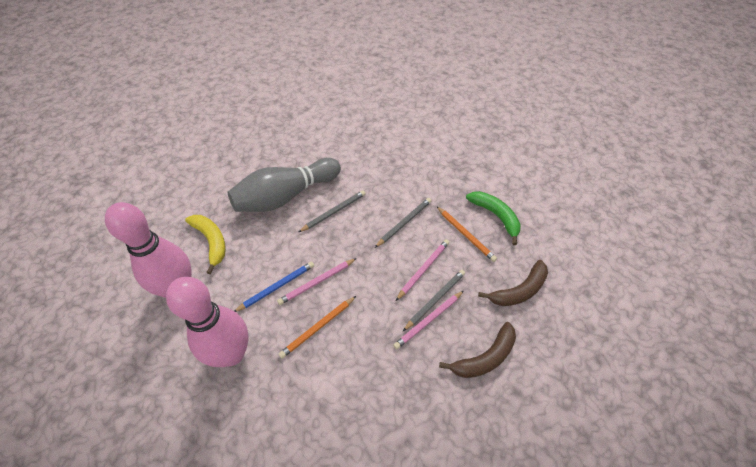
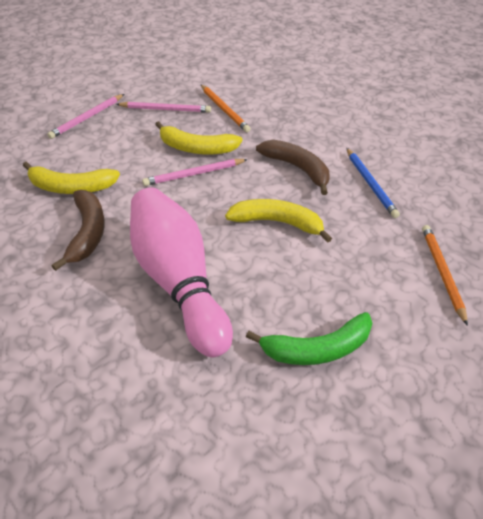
grey bowling pin: [227,158,341,212] = 1 -> none = 0
grey pencil: [299,190,366,232] [375,198,431,248] [403,270,465,331] = 3 -> none = 0
pink bowling pin: [105,202,192,298] [166,277,249,367] = 2 -> [130,187,233,357] = 1
yellow banana: [185,215,226,274] = 1 -> [23,162,120,194] [155,121,242,155] [225,199,332,243] = 3

